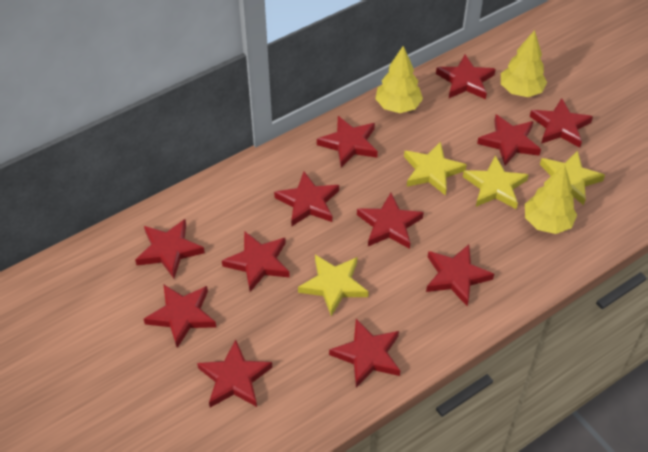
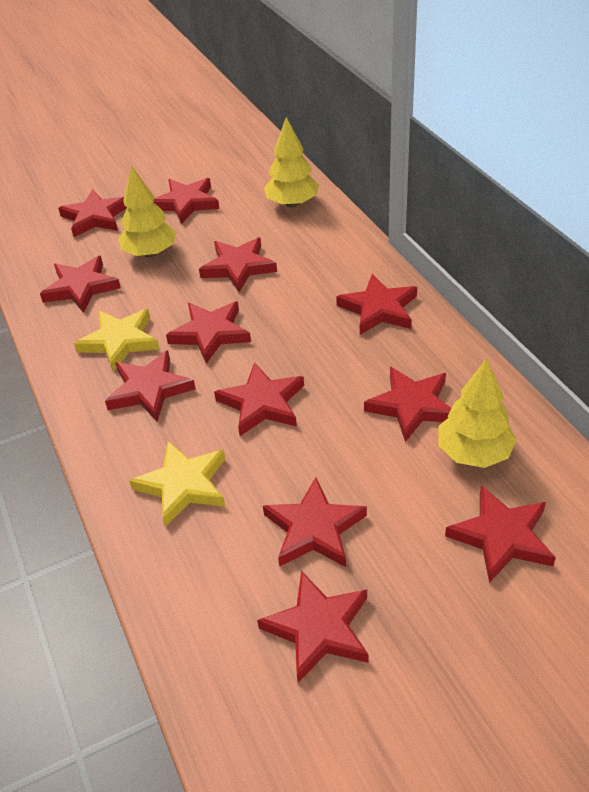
yellow star: [298,255,369,316] [404,141,467,196] [463,155,528,209] [540,150,605,205] = 4 -> [74,309,160,372] [129,441,225,527] = 2

